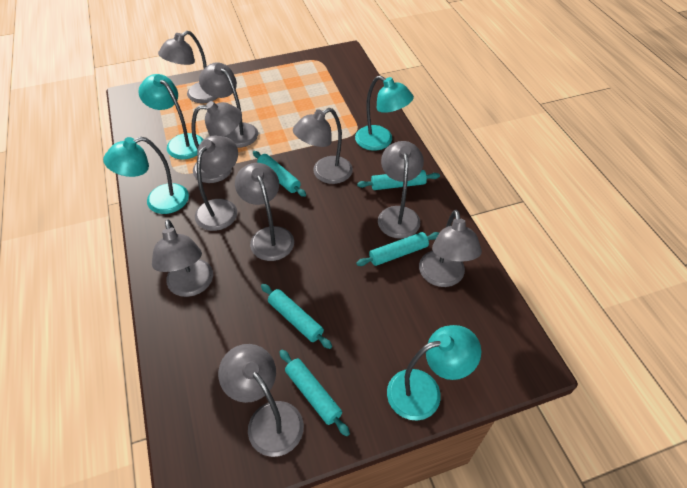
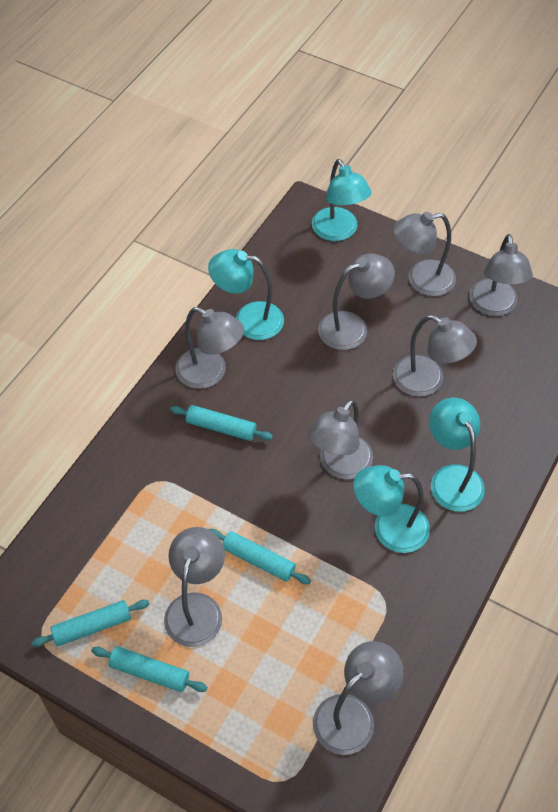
grey lamp: [152,219,213,297] [158,31,217,103] [191,101,242,183] [195,135,238,231] [199,62,258,148] [218,344,304,457] [235,163,294,261] [293,108,353,184] [378,141,424,239] [419,210,482,287] = 10 -> [164,527,225,647] [175,307,244,389] [308,399,373,479] [313,641,404,755] [318,253,395,350] [393,212,456,296] [393,315,477,397] [469,234,533,316] = 8
turquoise rolling pin: [253,151,306,197] [261,284,332,349] [279,350,350,436] [356,232,439,266] [357,170,440,190] = 5 -> [31,600,149,647] [91,647,207,692] [170,405,273,441] [209,529,311,584] = 4

